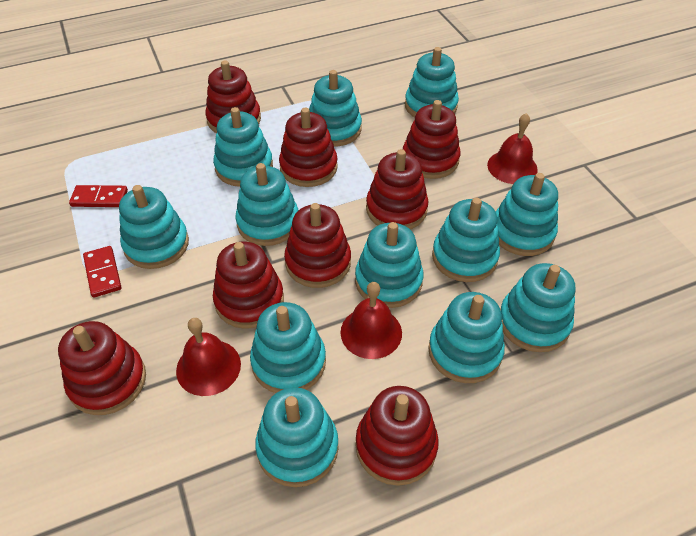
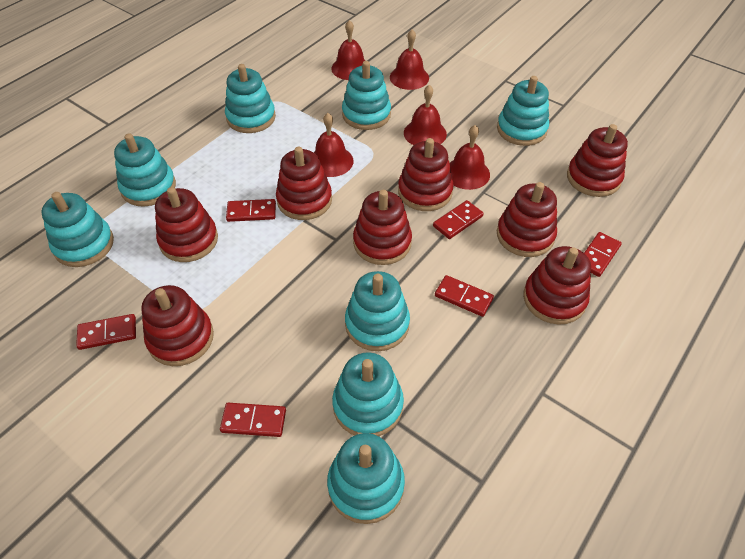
red bell: [176,318,241,396] [341,282,402,359] [487,113,538,184] = 3 -> [314,113,354,177] [331,20,365,80] [390,30,429,90] [404,85,447,145] [450,125,490,190] = 5
red domino: [69,185,128,207] [83,246,122,298] = 2 -> [76,314,136,350] [220,403,286,437] [226,199,276,222] [433,200,484,239] [435,275,494,317] [584,232,622,277] = 6
turquoise stacking toy: [119,185,189,269] [213,107,273,187] [235,163,298,246] [250,302,326,393] [255,387,339,487] [309,70,362,147] [355,222,423,308] [405,47,459,117] [428,292,505,383] [432,198,500,282] [496,173,558,256] [500,263,576,352] = 12 -> [41,192,114,267] [114,133,176,207] [225,64,276,133] [327,433,405,524] [332,352,404,436] [342,61,391,130] [345,271,410,351] [497,76,549,146] = 8

